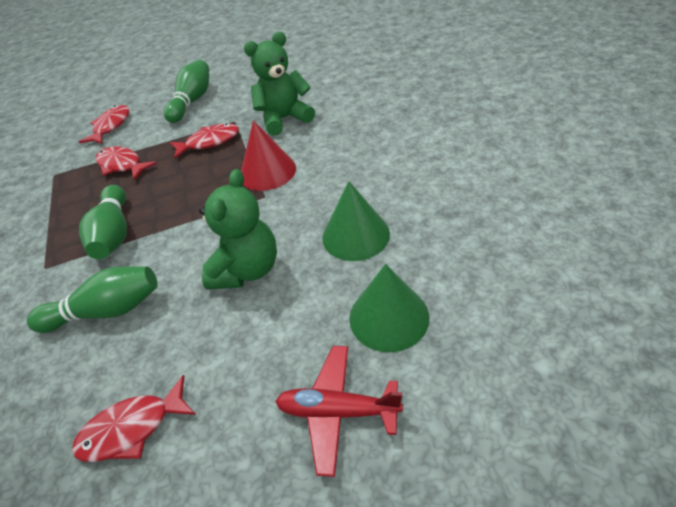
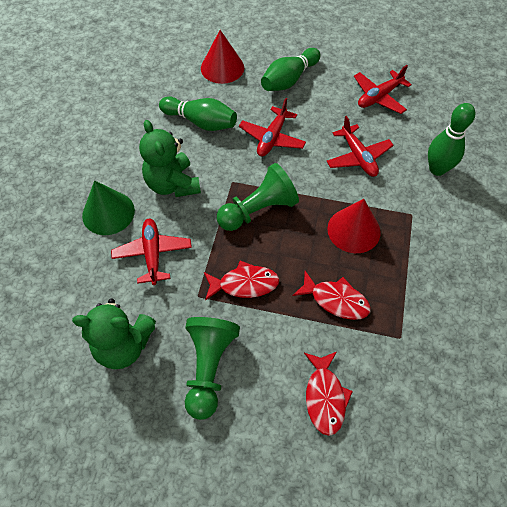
green cone: [322,182,390,261] [349,264,429,352] = 2 -> [82,180,135,235] = 1
green pawn: none = 0 -> [185,317,240,420] [217,163,299,231] = 2
red cone: [241,121,296,191] = 1 -> [201,30,244,84] [327,199,381,253] = 2
red fish: [72,375,196,462] [79,105,129,144] [96,146,157,180] [169,123,239,159] = 4 -> [204,261,279,301] [292,271,371,320] [304,352,353,436] = 3
red plane: [275,346,403,477] = 1 -> [111,219,192,285] [239,98,306,157] [326,116,394,177] [354,65,412,114] = 4

